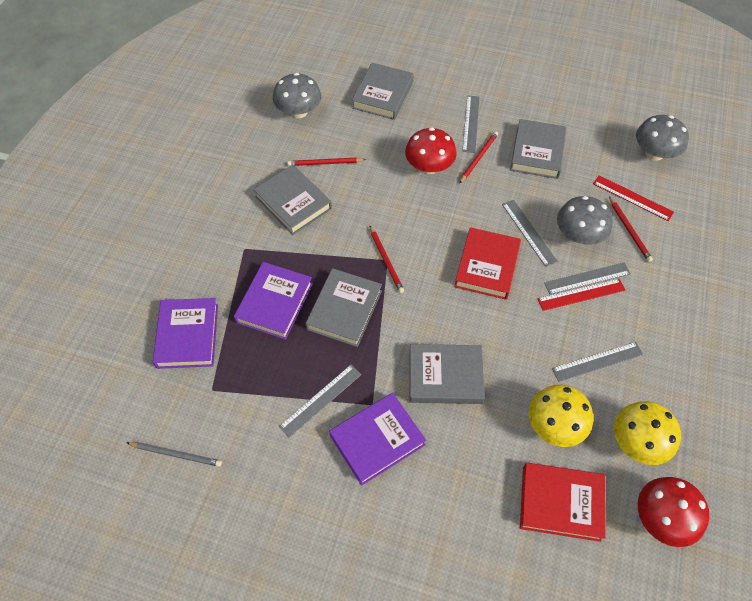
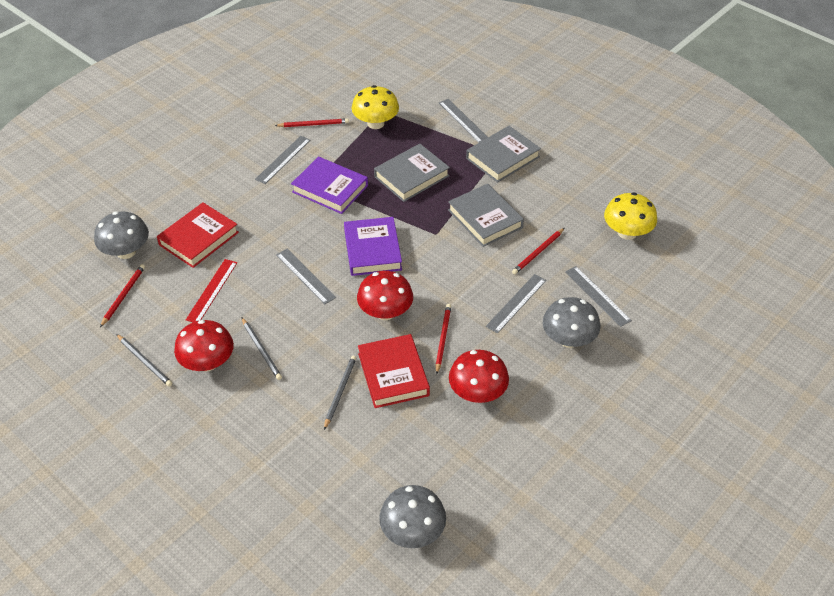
grey book: [253,165,332,235] [305,268,382,347] [352,63,414,120] [409,344,485,404] [510,119,567,179] = 5 -> [374,144,450,202] [448,184,524,247] [466,126,541,182] = 3
grey pencil: [127,442,222,467] = 1 -> [116,334,172,387] [242,318,282,380] [324,356,356,430] = 3
purple book: [153,298,218,369] [234,262,313,340] [329,393,426,486] = 3 -> [291,156,368,214] [344,217,402,276] = 2
red mushroom: [405,127,457,174] [638,477,709,547] = 2 -> [174,320,234,372] [357,271,413,320] [449,350,509,403] = 3
red ruler: [537,279,625,311] [593,175,674,221] = 2 -> [186,259,237,322] = 1

